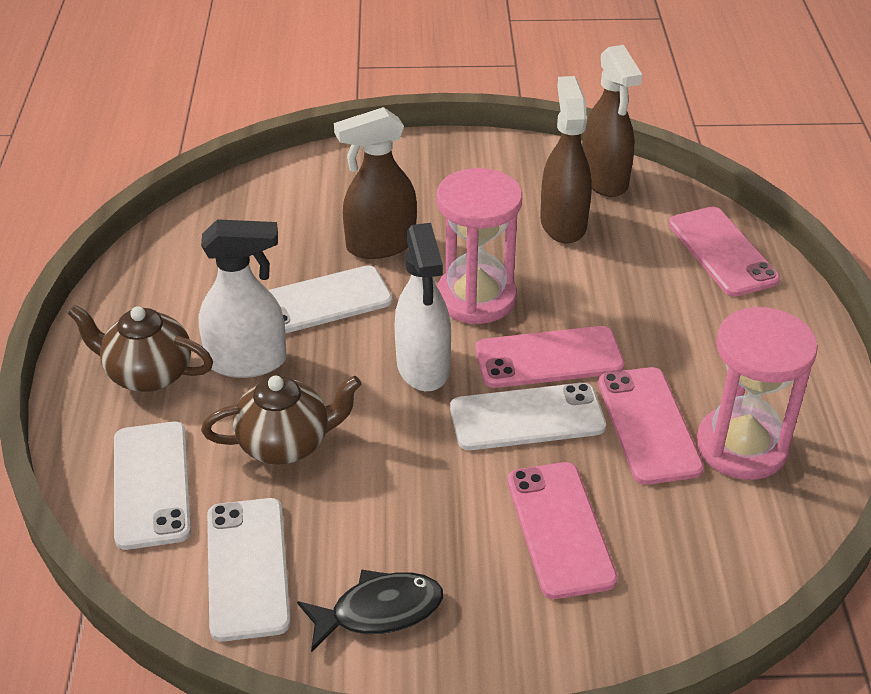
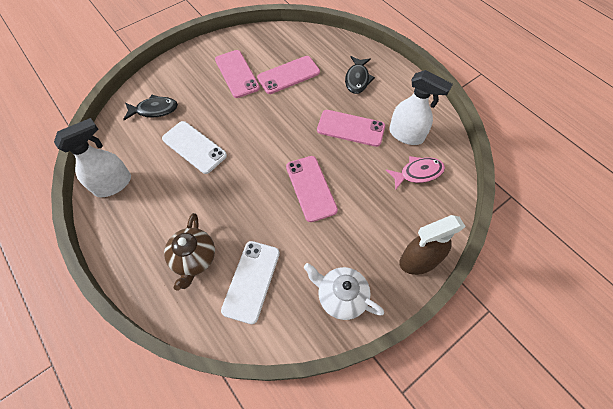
black fish: [297,569,443,652] = 1 -> [123,95,178,120] [345,56,375,94] = 2
brown spray bottle: [334,107,417,259] [540,76,592,244] [582,45,642,197] = 3 -> [399,215,466,275] = 1
brown teapot: [67,305,213,392] [201,375,362,465] = 2 -> [164,213,215,291] = 1
pink fish: none = 0 -> [386,156,445,190] = 1
pink hourglass: [436,168,522,324] [696,307,818,480] = 2 -> none = 0
white phone: [114,422,191,550] [207,498,291,642] [269,265,392,333] [450,383,606,450] = 4 -> [162,121,227,174] [221,241,280,324] = 2
white teapot: none = 0 -> [304,263,384,320] = 1

